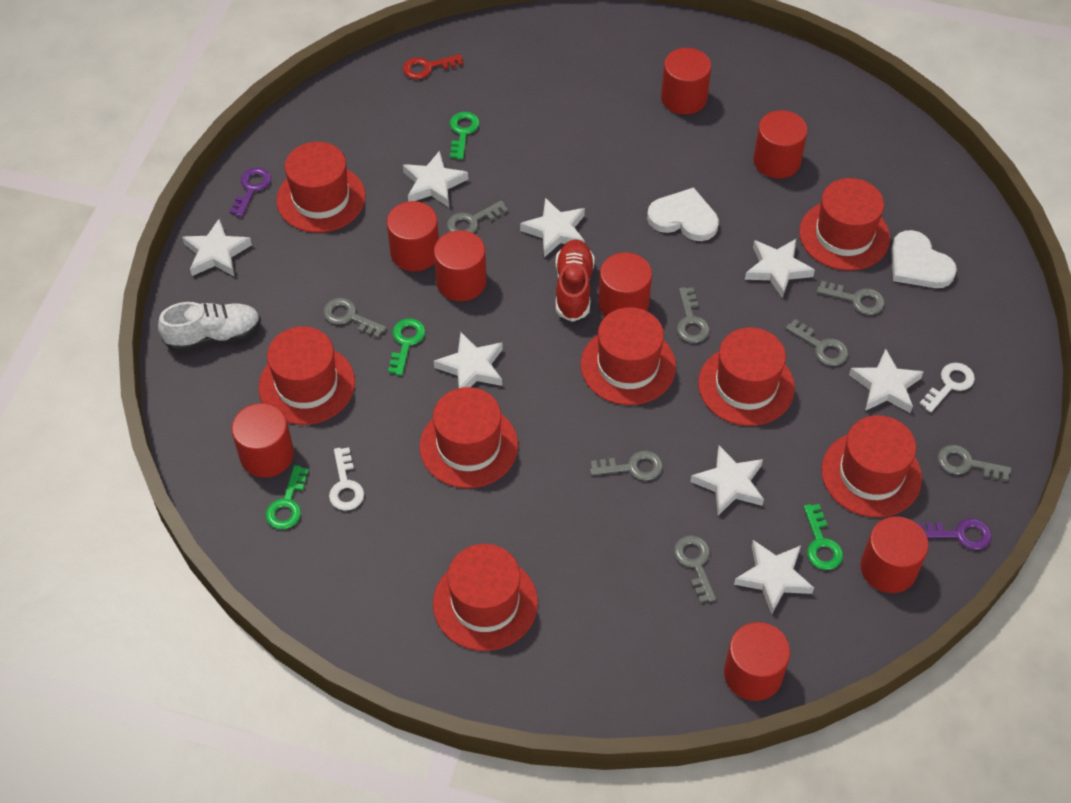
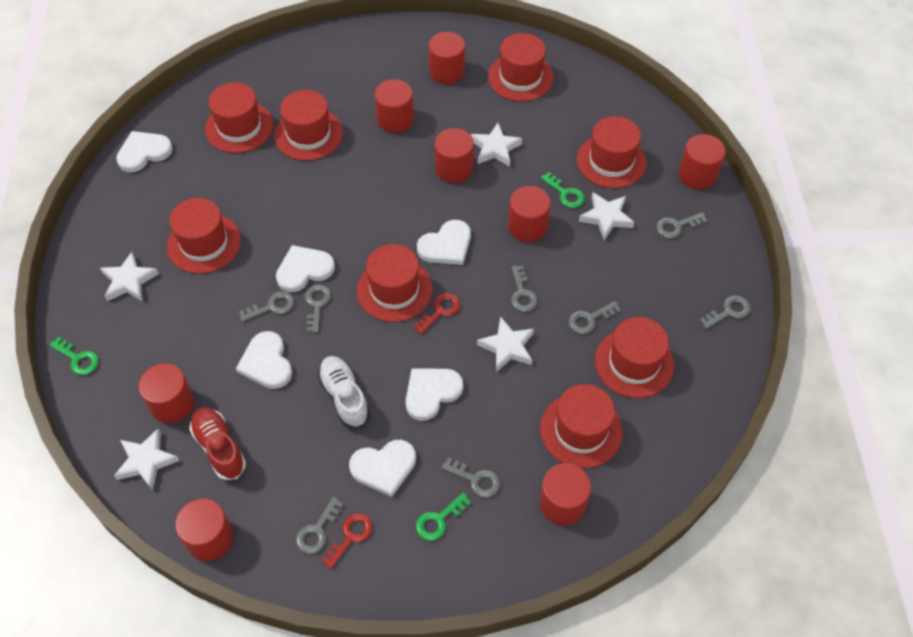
green key: [266,465,309,529] [388,318,426,376] [450,112,480,160] [804,504,843,570] = 4 -> [50,337,99,375] [416,492,471,541] [541,172,585,208] = 3
purple key: [230,167,271,217] [917,518,992,550] = 2 -> none = 0
red key: [403,54,463,79] = 1 -> [321,513,373,569] [413,293,460,334] = 2
white heart: [647,187,719,241] [891,230,957,288] = 2 -> [116,131,173,172] [236,331,292,389] [276,245,335,292] [349,440,416,497] [405,369,463,421] [417,220,471,265] = 6
white key: [329,447,364,511] [919,363,975,413] = 2 -> none = 0
white star: [182,219,252,276] [403,151,468,207] [434,332,503,388] [520,198,585,257] [690,445,764,515] [734,540,814,615] [745,239,815,298] [849,349,924,413] = 8 -> [100,252,159,301] [114,428,180,491] [471,123,522,167] [477,316,534,372] [579,192,634,240] = 5

